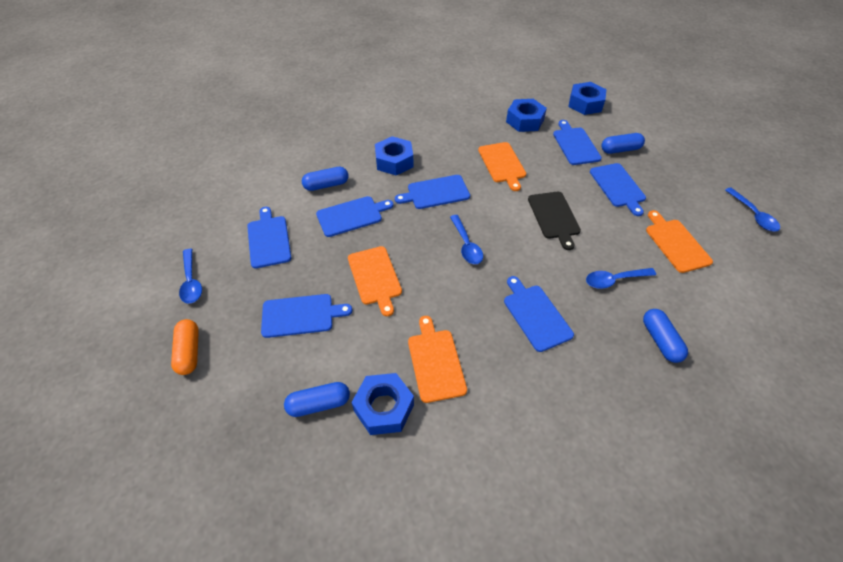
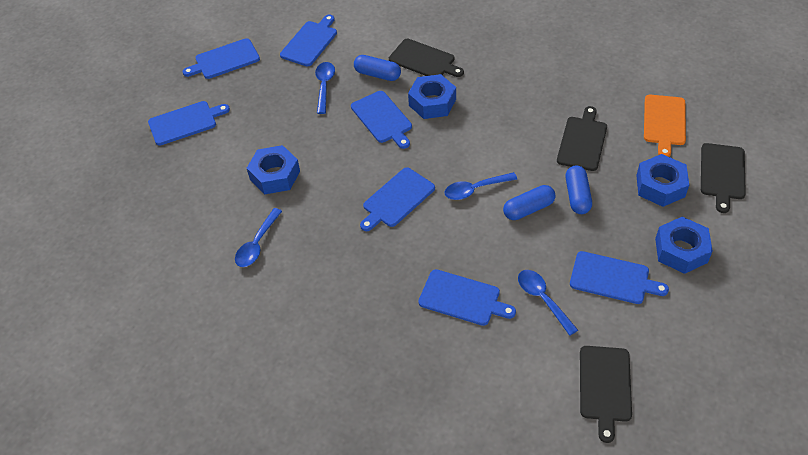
black cutting board: [528,192,581,250] = 1 -> [389,39,464,77] [557,106,607,171] [580,346,632,443] [701,143,746,213] = 4
blue capsule: [284,382,350,417] [302,167,349,191] [602,133,645,154] [643,309,688,363] = 4 -> [354,55,401,81] [503,185,556,220] [566,165,592,214] = 3
orange capsule: [171,319,199,375] = 1 -> none = 0
orange cutting board: [348,246,402,316] [408,316,467,403] [478,142,526,191] [646,210,713,273] = 4 -> [644,95,686,157] = 1

